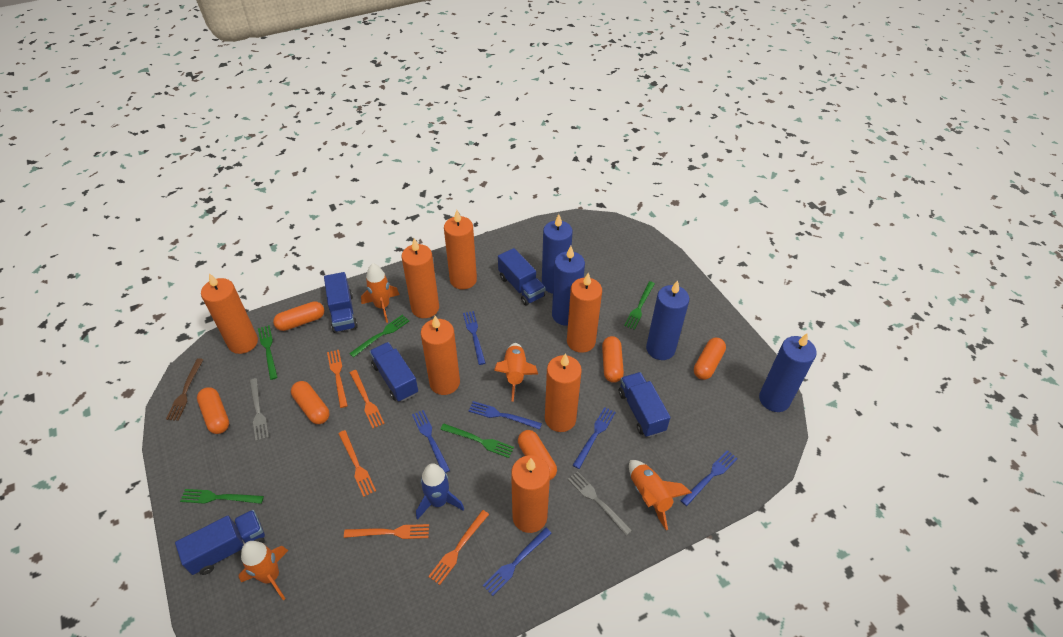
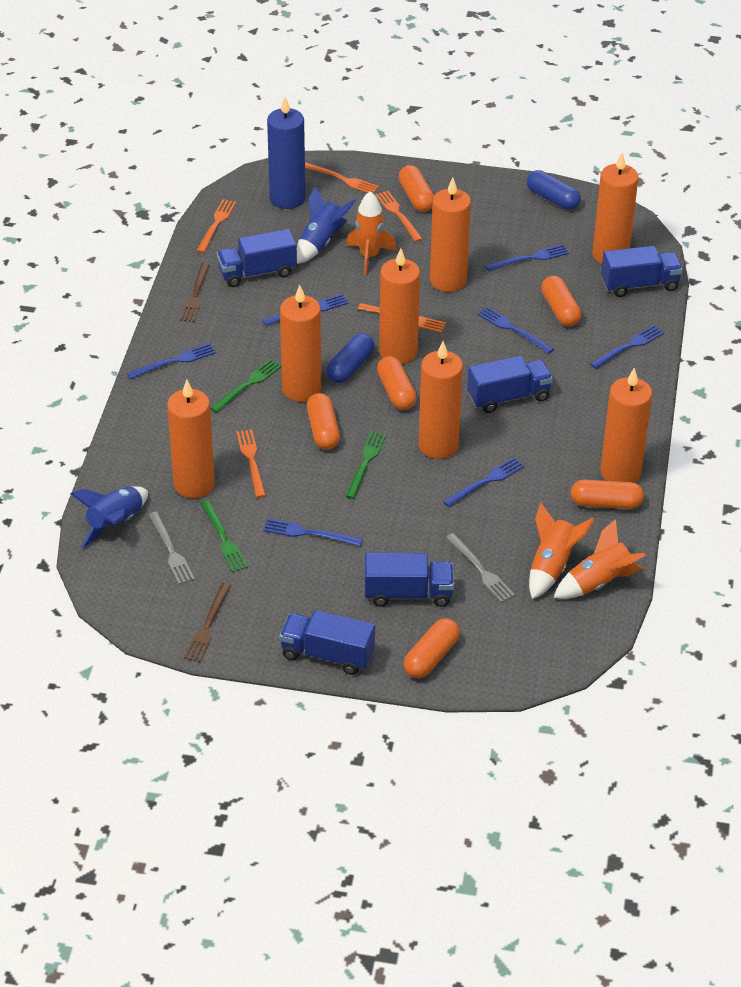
blue candle: [542,214,573,294] [552,246,585,326] [646,280,689,360] [759,334,817,412] = 4 -> [267,96,305,209] = 1
blue capsule: none = 0 -> [326,333,375,383] [527,170,581,210] = 2
blue fork: [412,410,450,473] [463,311,486,365] [468,401,542,430] [483,527,551,596] [573,407,616,469] [680,450,738,506] = 6 -> [127,343,216,379] [262,294,349,326] [263,518,363,546] [443,457,524,507] [478,307,554,354] [486,244,569,271] [590,325,664,369] = 7
blue rocket: [416,463,464,520] = 1 -> [70,486,148,548] [297,187,356,264] = 2
brown fork: [166,358,204,421] = 1 -> [180,262,210,322] [184,583,231,662] = 2
green fork: [180,489,264,504] [258,325,278,380] [349,315,410,358] [440,424,514,458] [624,281,655,330] = 5 -> [200,500,248,572] [210,359,281,413] [345,431,386,499] = 3
orange rocket: [239,541,288,600] [361,263,399,323] [494,343,538,402] [629,460,692,530] = 4 -> [346,191,397,275] [529,503,595,599] [554,519,646,599] = 3

